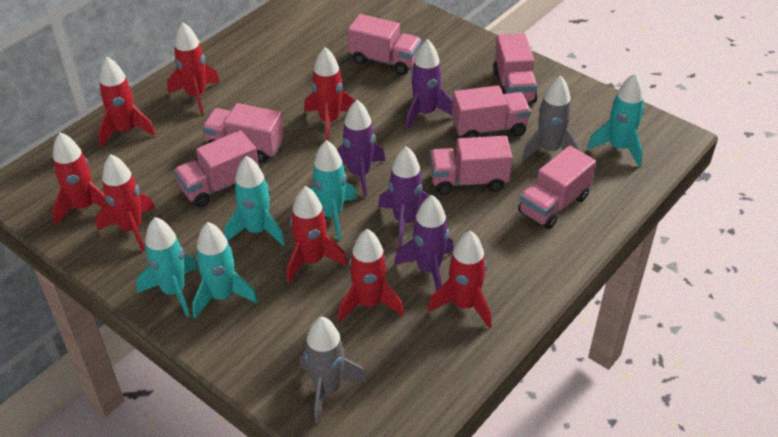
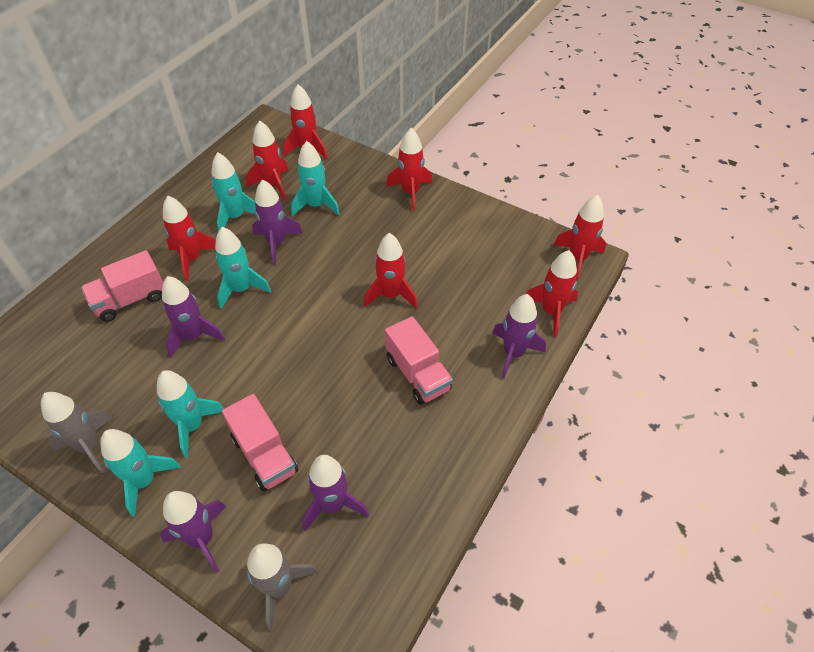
pink truck: [174,130,259,207] [202,103,284,163] [348,14,421,75] [430,136,512,195] [452,85,531,138] [493,33,538,103] [518,146,596,229] = 7 -> [81,250,163,322] [222,394,298,491] [385,316,453,405] = 3
purple rocket: [337,100,385,197] [378,146,429,247] [394,195,454,290] [405,39,453,130] = 4 -> [160,491,227,573] [162,276,225,358] [252,180,303,265] [303,455,369,531] [492,294,546,379] = 5
red rocket: [52,132,106,225] [96,154,155,252] [98,57,156,147] [167,22,220,115] [287,186,347,283] [304,47,355,141] [338,229,404,322] [428,231,491,328] = 8 -> [163,196,216,281] [246,121,288,201] [283,84,328,159] [364,233,418,308] [386,128,432,211] [526,250,578,337] [554,195,606,280] = 7

